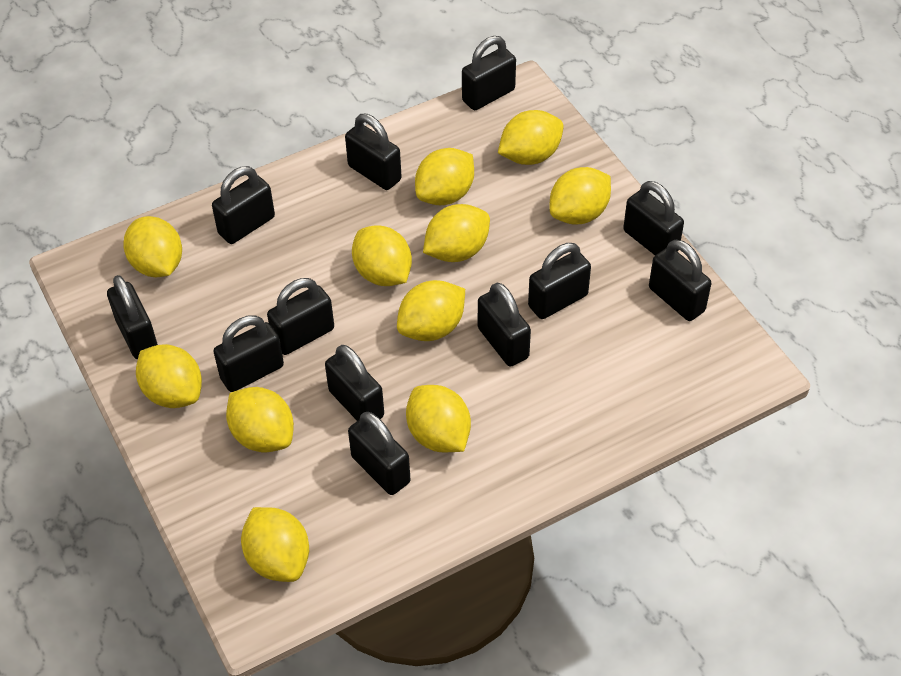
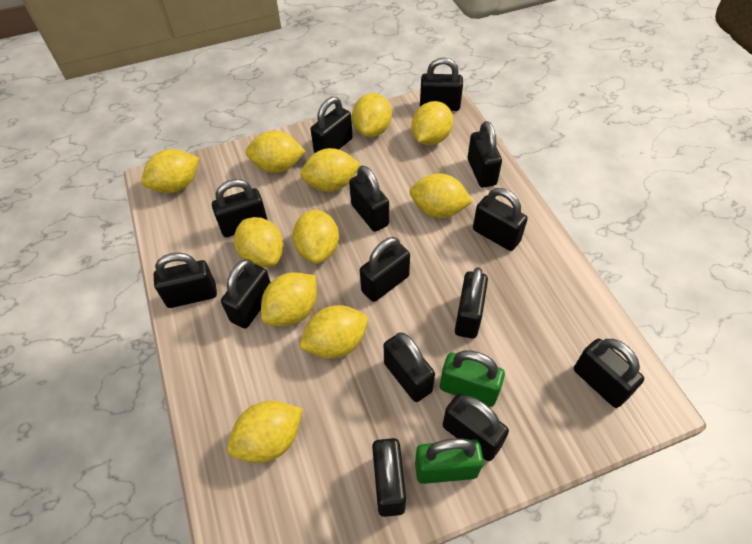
black padlock: [107,275,158,359] [212,166,275,244] [213,315,284,392] [267,278,334,355] [325,345,384,421] [345,114,402,190] [348,412,410,495] [462,36,516,110] [478,282,531,367] [528,243,591,319] [623,181,684,255] [649,240,711,321] = 12 -> [154,252,217,308] [212,179,268,237] [221,259,271,328] [311,97,353,153] [349,166,389,232] [360,237,410,302] [372,438,406,517] [384,333,435,402] [420,58,463,111] [443,394,509,461] [455,267,488,339] [468,121,502,188] [473,188,528,251] [574,339,644,408] = 14
green padlock: none = 0 -> [415,438,484,484] [440,350,505,407] = 2

